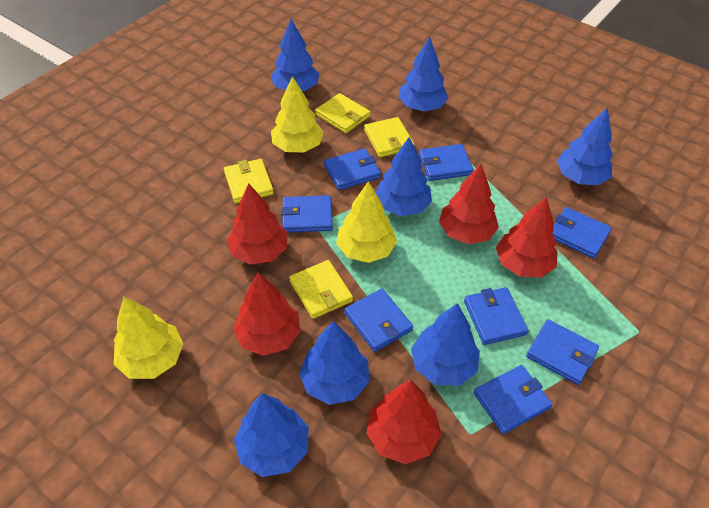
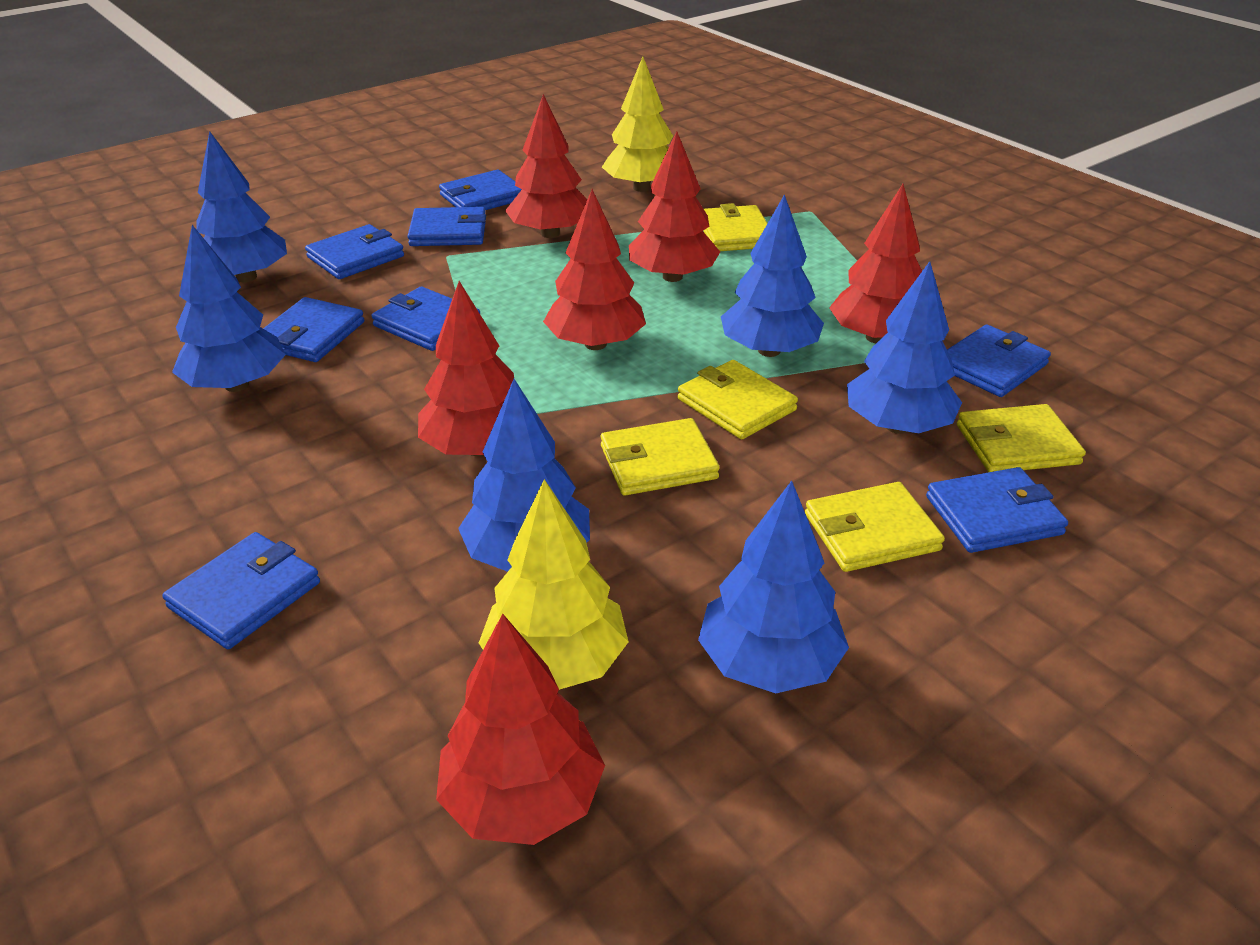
blue tree: [234,393,309,477] [271,19,319,91] [299,321,369,405] [376,137,432,216] [398,37,448,112] [411,303,480,386] [557,107,613,185] = 7 -> [172,225,286,392] [196,131,287,282] [458,379,590,572] [698,481,849,693] [721,194,824,357] [847,261,962,434] = 6
red tree: [227,183,288,265] [233,272,300,356] [367,380,441,464] [439,164,499,244] [496,197,558,278] = 5 -> [418,281,514,456] [436,614,605,845] [505,94,587,238] [543,189,646,350] [629,131,720,282] [829,184,922,343] = 6
yellow tree: [114,297,183,379] [271,76,324,152] [336,181,397,263] = 3 -> [479,479,629,690] [602,56,673,192] = 2
yellow wallet: [224,159,274,204] [289,260,353,319] [315,93,370,133] [364,117,415,157] = 4 -> [601,418,720,495] [678,360,798,439] [703,203,768,251] [805,482,945,572] [957,404,1086,472] = 5

